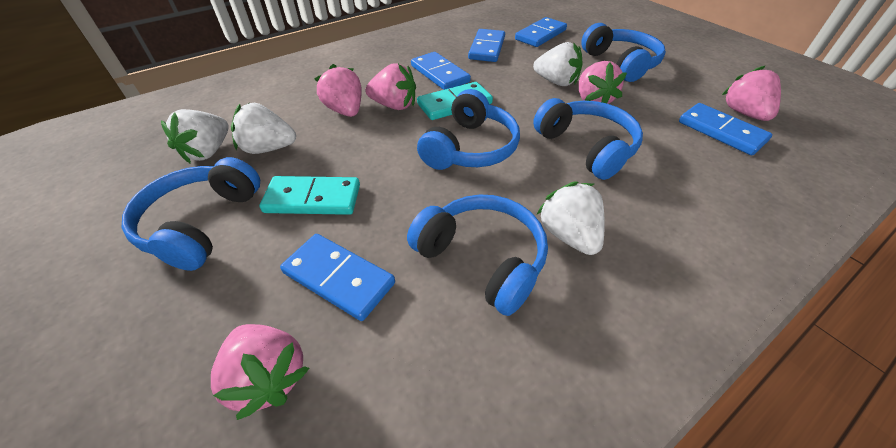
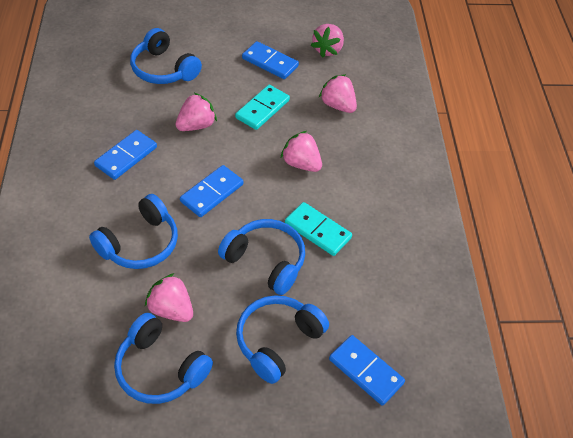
blue domino: [280,234,395,321] [411,52,471,90] [468,29,505,62] [515,17,567,47] [679,103,772,155] = 5 -> [94,130,157,180] [180,165,243,217] [242,41,299,79] [329,335,405,406] = 4
white strawberry: [161,109,229,163] [231,103,296,154] [533,42,582,86] [536,181,605,255] = 4 -> none = 0

